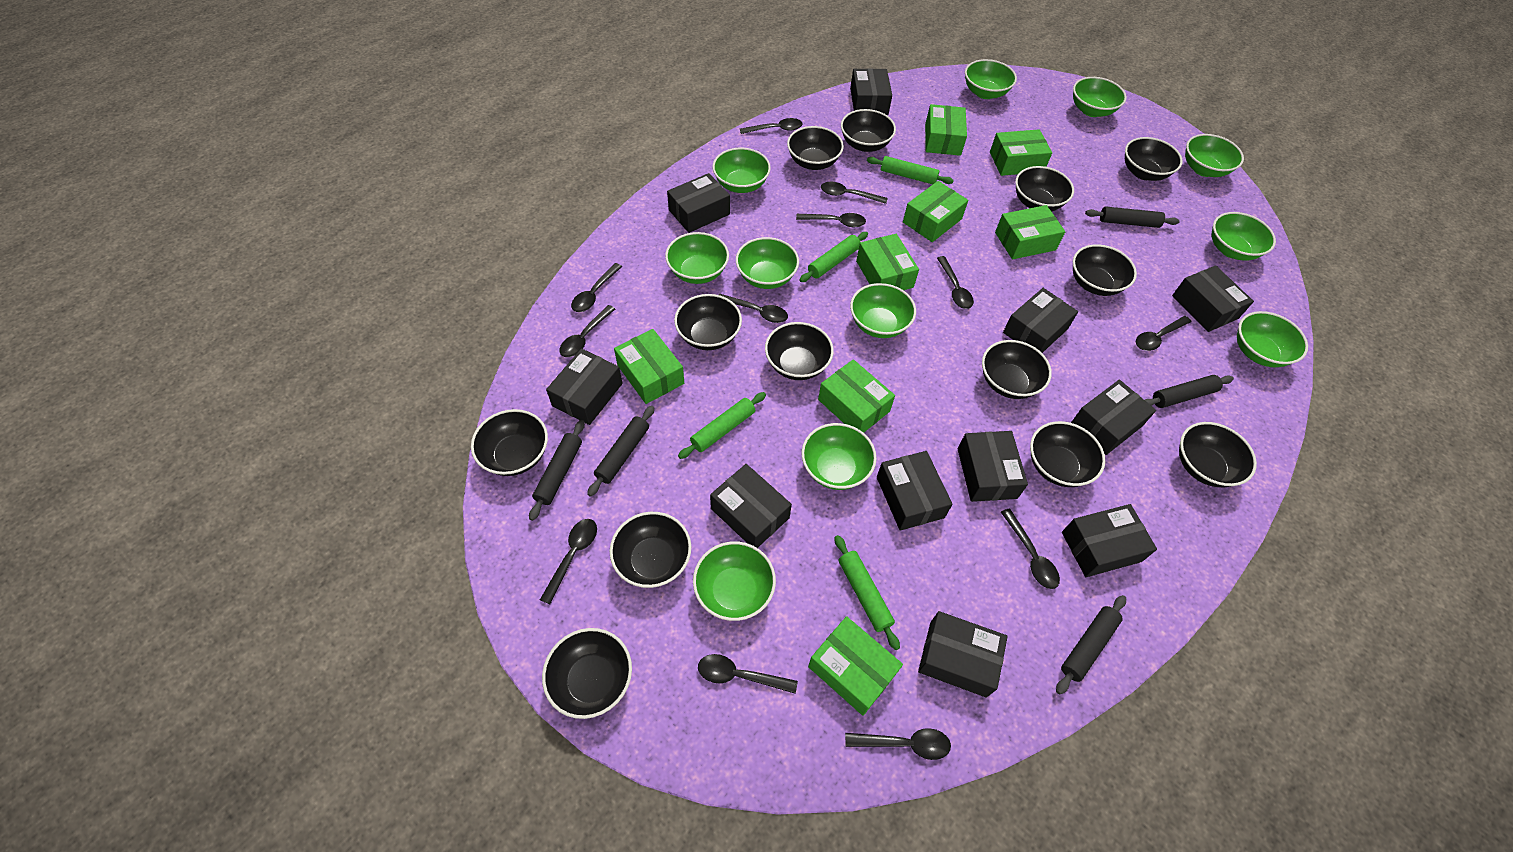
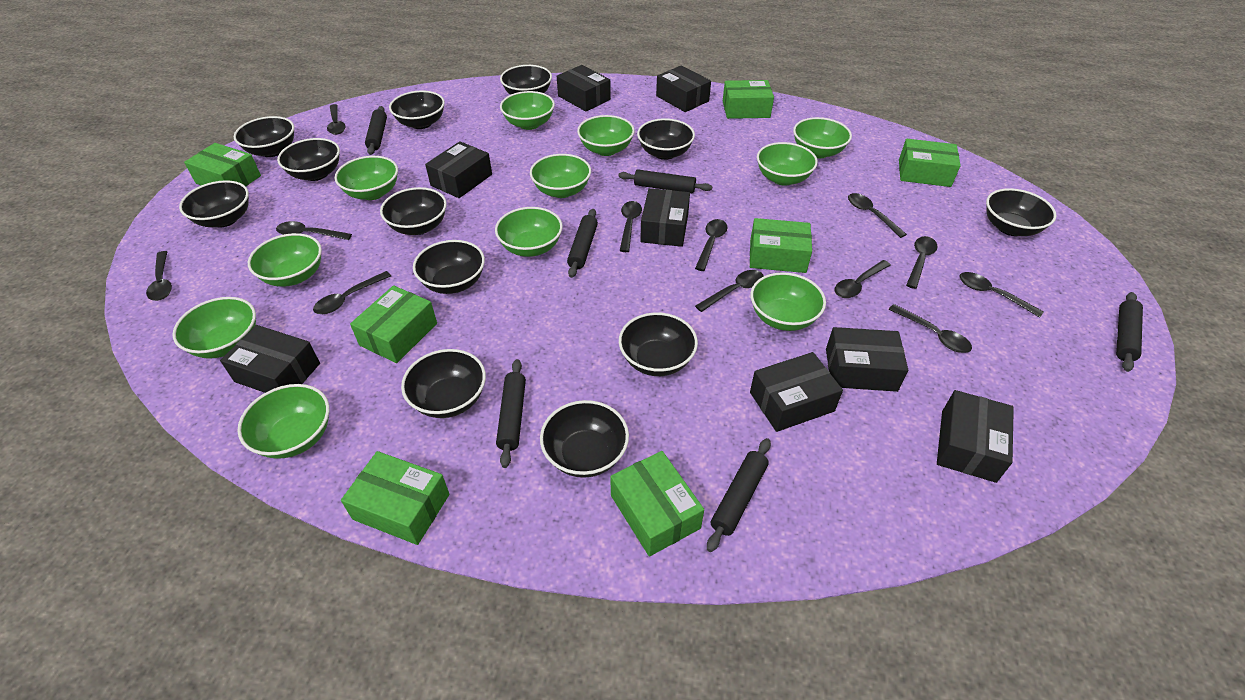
black bowl: [471,409,548,476] [542,628,632,719] [610,512,691,588] [674,294,742,350] [765,322,834,380] [787,126,844,170] [841,109,896,152] [982,340,1052,399] [1015,166,1074,211] [1030,421,1105,487] [1073,244,1137,296] [1125,137,1182,181] [1179,422,1257,487] = 13 -> [179,180,249,228] [234,116,294,157] [277,138,340,181] [380,187,447,235] [389,91,445,129] [401,349,486,418] [413,240,485,294] [500,65,552,95] [540,400,629,478] [619,312,698,376] [637,118,695,160] [986,188,1056,236] = 12
black box: [546,348,623,425] [667,173,730,233] [710,464,792,548] [850,68,892,115] [877,451,953,531] [918,611,1008,698] [958,431,1028,502] [1003,288,1078,353] [1062,504,1157,577] [1071,380,1156,455] [1172,266,1254,332] = 11 -> [220,325,320,393] [425,141,492,198] [557,65,611,111] [640,188,690,247] [656,65,711,112] [750,352,843,432] [826,327,908,392] [937,390,1014,483] = 8
black rolling pin: [529,420,585,521] [587,406,654,497] [1056,595,1126,694] [1085,207,1180,228] [1145,375,1234,408] = 5 -> [365,106,387,155] [496,359,526,468] [567,209,598,278] [618,169,712,193] [707,438,771,552] [1116,292,1143,372] = 6
green box: [614,329,684,404] [808,616,903,716] [818,359,895,433] [856,234,919,290] [903,181,968,242] [925,104,967,156] [990,129,1052,176] [995,205,1065,259] = 8 -> [184,143,261,186] [341,451,450,545] [350,285,437,363] [610,451,704,557] [723,80,774,119] [750,218,812,273] [899,139,961,187] = 7
green rolling pin: [678,392,766,459] [799,232,868,282] [835,535,900,650] [867,156,954,184] = 4 -> none = 0

